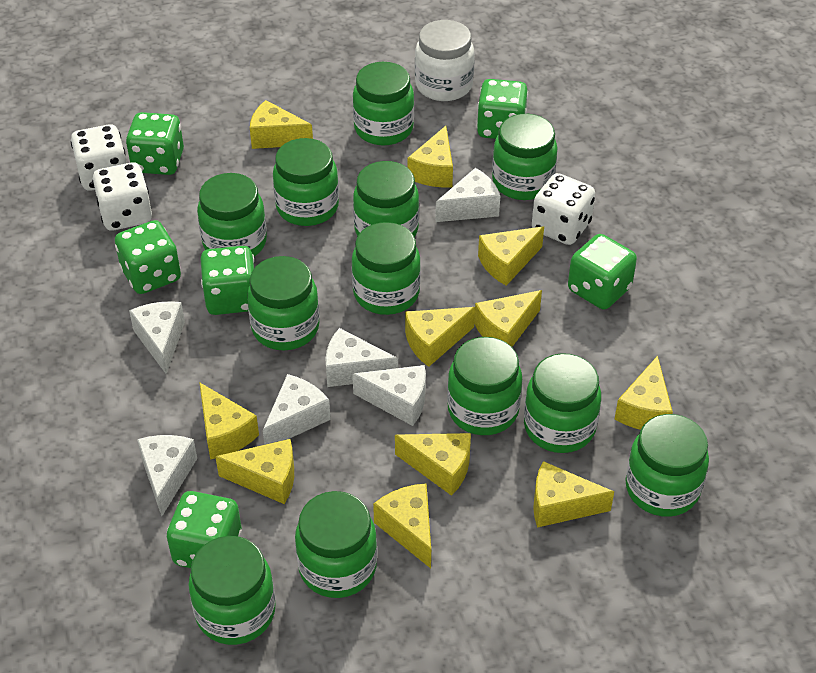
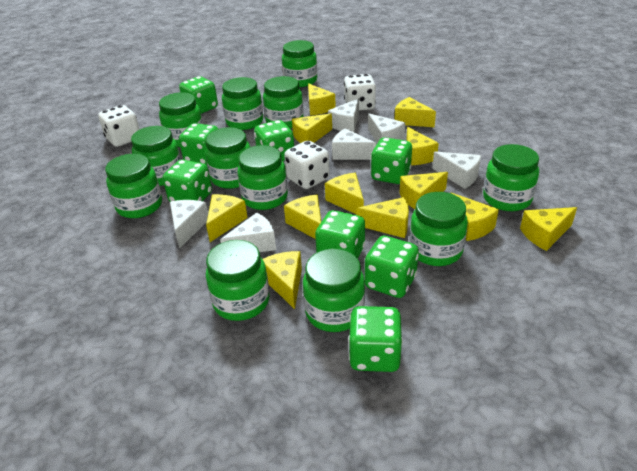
green dice: [115,220,181,294] [126,112,184,175] [167,491,242,568] [201,246,254,315] [477,79,528,139] [568,234,637,310] = 6 -> [163,160,212,202] [179,76,218,114] [179,123,218,165] [254,120,294,161] [315,210,365,259] [348,306,403,372] [365,236,419,298] [371,137,412,184] = 8
white jar: [415,20,475,101] = 1 -> none = 0
yellow cheese: [199,382,259,460] [216,439,294,504] [250,100,313,149] [373,484,431,568] [395,433,471,496] [405,307,475,367] [407,126,453,188] [474,290,542,347] [478,226,544,286] [533,461,614,528] [614,356,673,430] = 11 -> [206,194,248,242] [263,251,302,309] [284,195,321,239] [292,113,332,143] [308,83,336,115] [325,173,364,214] [357,197,409,238] [395,97,436,127] [400,172,448,209] [406,127,439,165] [451,193,499,241] [520,207,577,251] = 12

